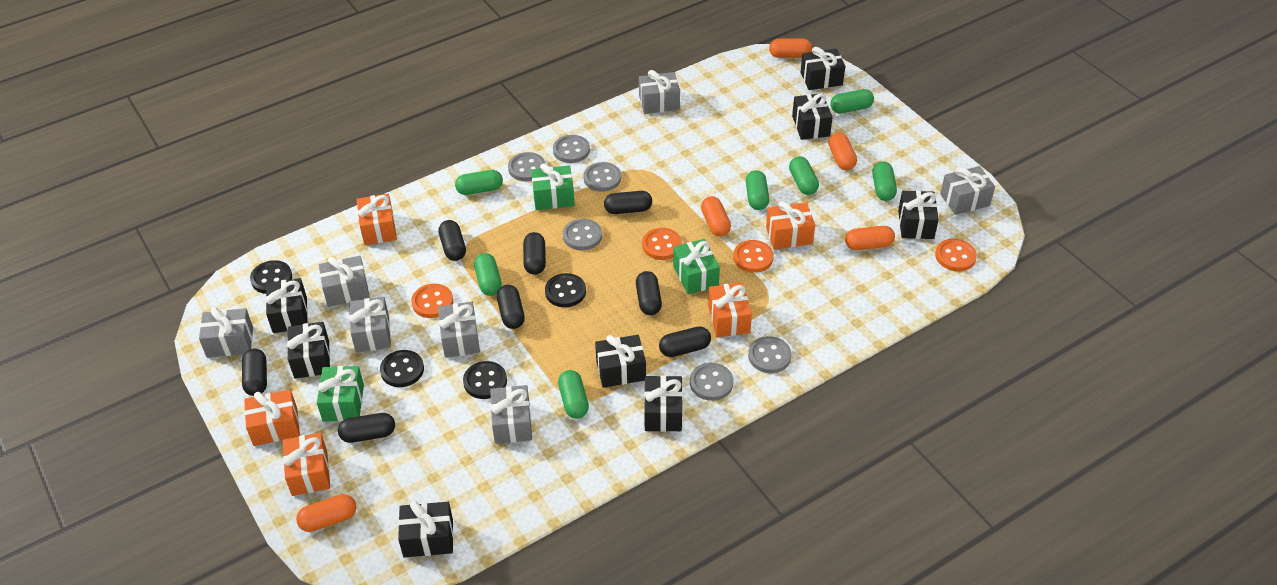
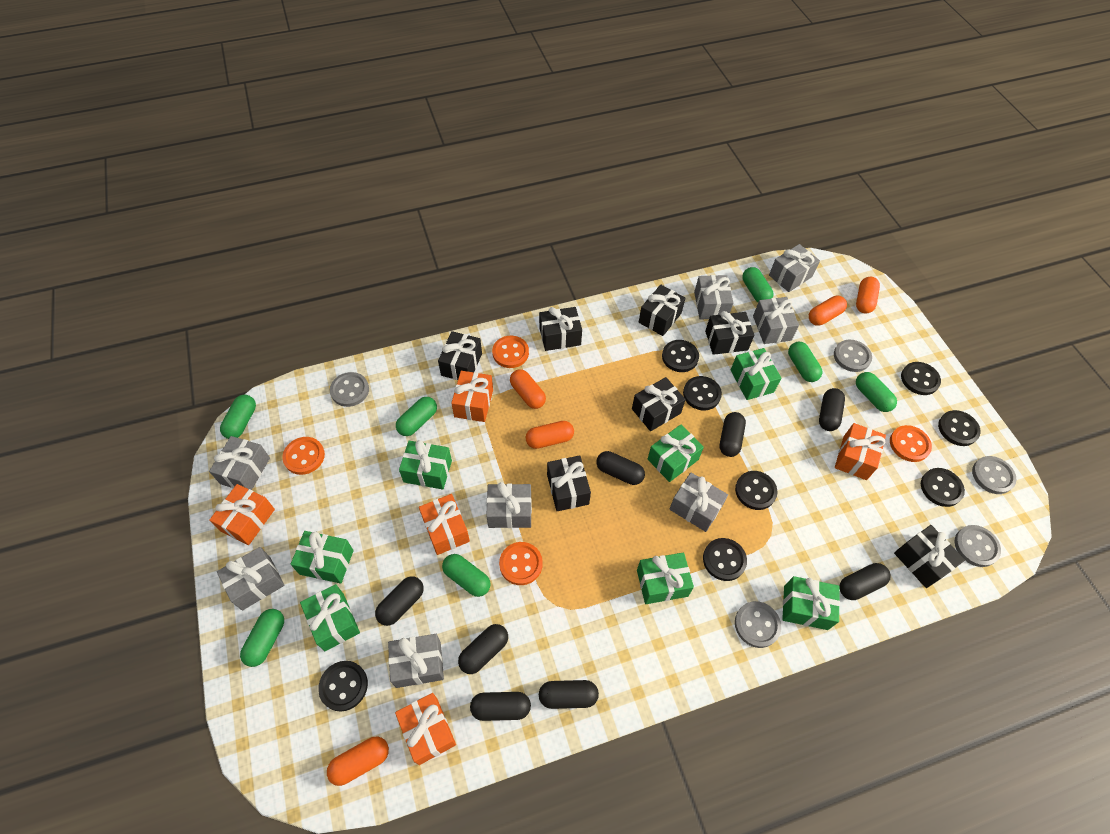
black button: [250,260,292,294] [380,350,424,387] [463,361,507,399] [545,273,586,307] = 4 -> [318,661,368,712] [662,340,699,372] [683,376,722,410] [703,538,747,581] [735,471,777,510] [901,362,941,395] [921,468,965,507] [938,410,980,446] = 8
black gift: [266,278,308,333] [287,322,330,379] [398,501,453,558] [595,335,646,388] [644,375,683,432] [792,93,833,140] [800,47,845,90] [898,190,939,239] = 8 -> [438,331,482,380] [539,307,582,351] [547,455,591,511] [632,377,686,431] [639,285,685,336] [705,311,754,355] [894,525,965,588] = 7
green gift: [317,366,364,422] [531,163,575,210] [673,239,720,294] = 3 -> [291,531,354,584] [300,584,360,651] [399,440,452,489] [637,552,694,604] [648,424,704,482] [731,348,781,400] [782,576,840,630] = 7
grey button: [508,152,545,181] [553,135,590,163] [563,219,602,250] [583,162,621,192] [690,363,733,401] [748,336,792,373] = 6 -> [330,372,369,407] [735,601,781,648] [834,340,872,372] [955,525,1001,567] [972,456,1016,494] = 5
grey gift: [199,307,253,358] [319,256,370,307] [349,297,391,352] [438,302,480,358] [490,385,532,444] [639,70,680,114] [940,166,995,215] = 7 -> [209,436,270,490] [217,547,285,610] [388,634,444,688] [486,482,532,528] [669,473,728,532] [694,275,733,319] [753,297,799,344] [769,244,820,292] = 8

